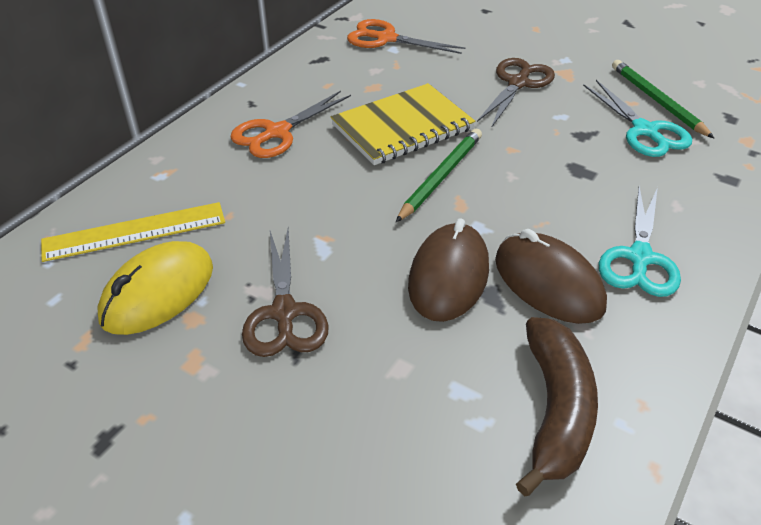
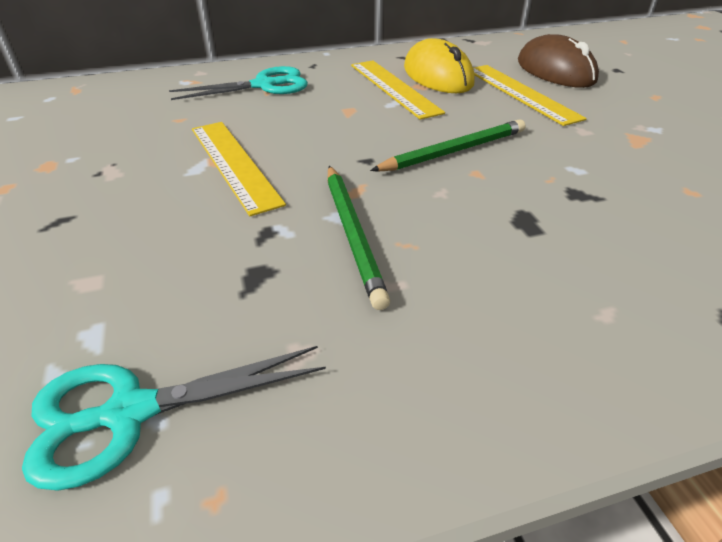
brown banana: [516,317,598,496] = 1 -> none = 0
brown mouse: [408,218,489,322] [495,229,607,324] = 2 -> [518,34,599,88] = 1
brown scissors: [242,229,329,357] [477,58,555,128] = 2 -> none = 0
orange scissors: [230,91,351,158] [347,19,465,54] = 2 -> none = 0
yellow notebook: [331,83,475,165] = 1 -> none = 0
yellow ruler: [41,202,225,262] = 1 -> [192,122,286,216] [351,60,445,120] [473,65,587,126] = 3

